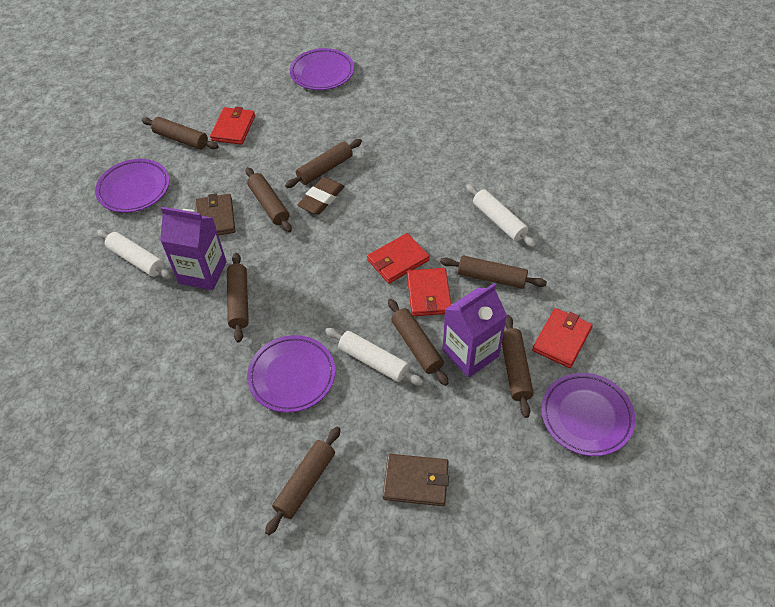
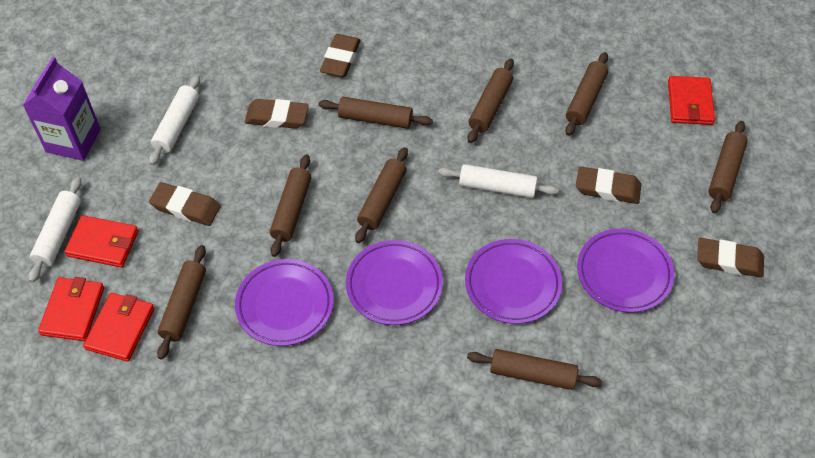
brown eraser: [297,177,345,215] = 1 -> [149,182,221,226] [245,99,309,129] [320,34,361,77] [576,166,641,204] [697,238,764,278] = 5
brown wallet: [195,194,235,235] [383,454,449,506] = 2 -> none = 0
purple carton: [160,207,226,290] [443,283,507,378] = 2 -> [23,57,101,161] = 1

